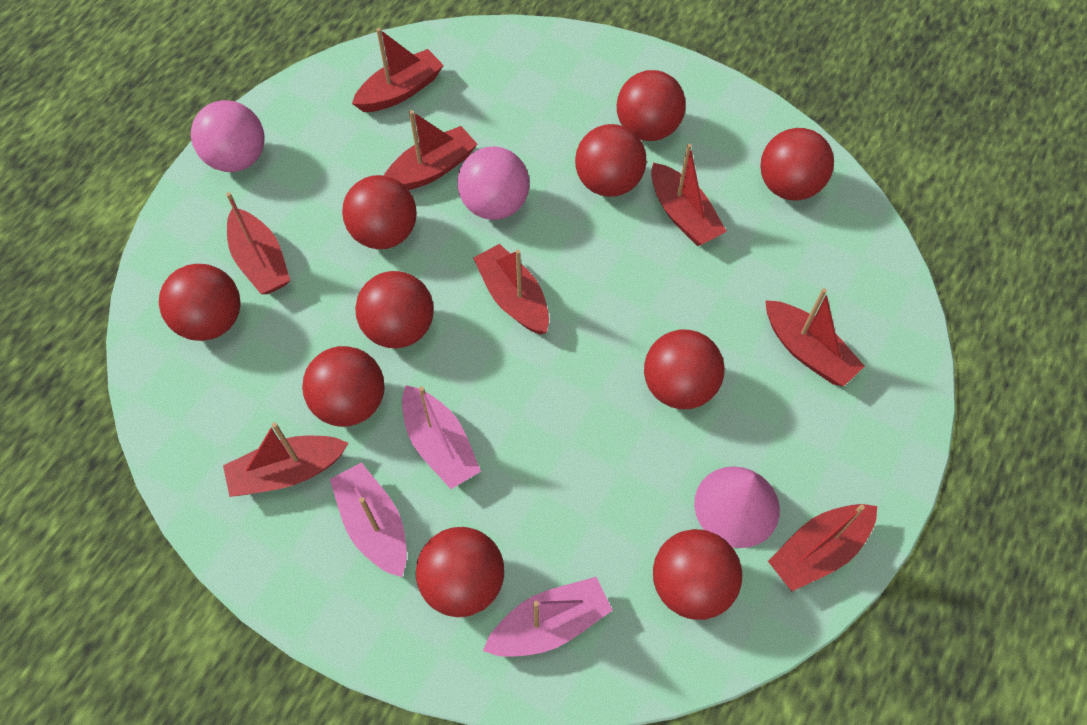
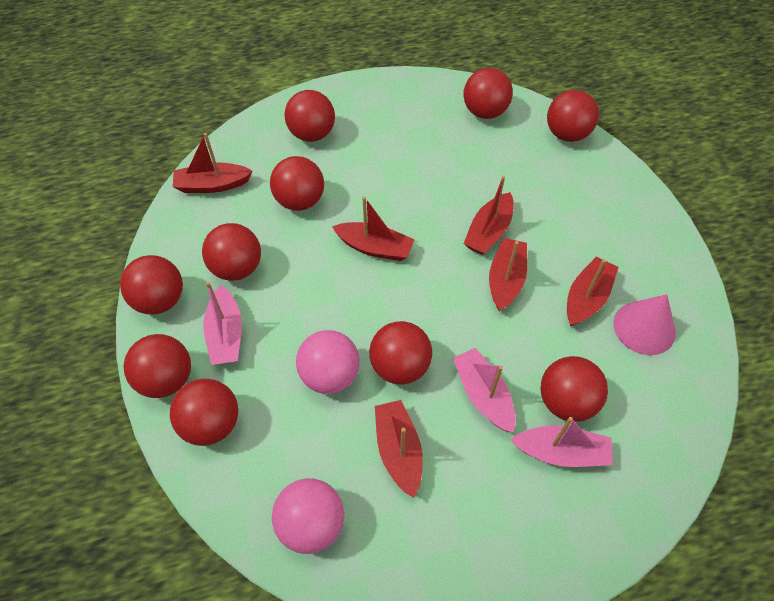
red boat: [223,423,348,497] [226,192,290,294] [352,28,444,112] [384,110,477,190] [473,244,549,335] [651,144,727,246] [765,288,865,386] [768,504,877,591] = 8 -> [173,133,253,193] [332,197,415,261] [375,400,423,498] [463,176,514,255] [489,238,527,311] [567,256,619,326] = 6

